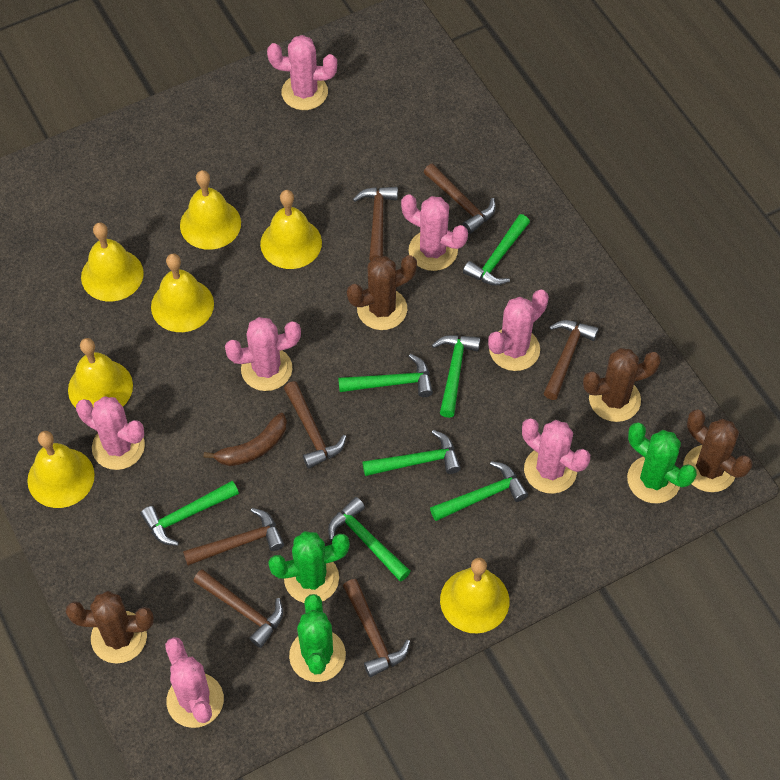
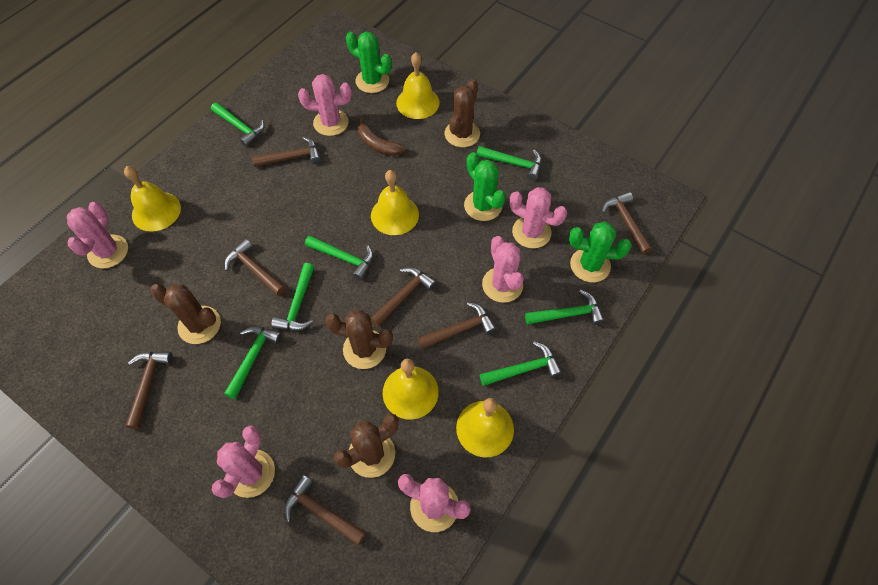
pink cactus: [76,396,145,470] [165,637,224,728] [225,317,301,391] [267,35,337,110] [401,194,468,271] [488,290,549,371] [522,418,590,494] = 7 -> [67,202,128,269] [212,426,275,498] [298,74,352,136] [398,474,471,532] [482,236,524,303] [509,187,567,248] = 6
yellow bell: [27,431,95,508] [68,338,133,408] [81,222,144,301] [151,254,214,332] [180,170,241,250] [260,190,322,269] [440,558,509,633] = 7 -> [124,166,181,232] [371,170,419,235] [383,359,439,420] [396,52,440,119] [456,398,514,457] = 5

